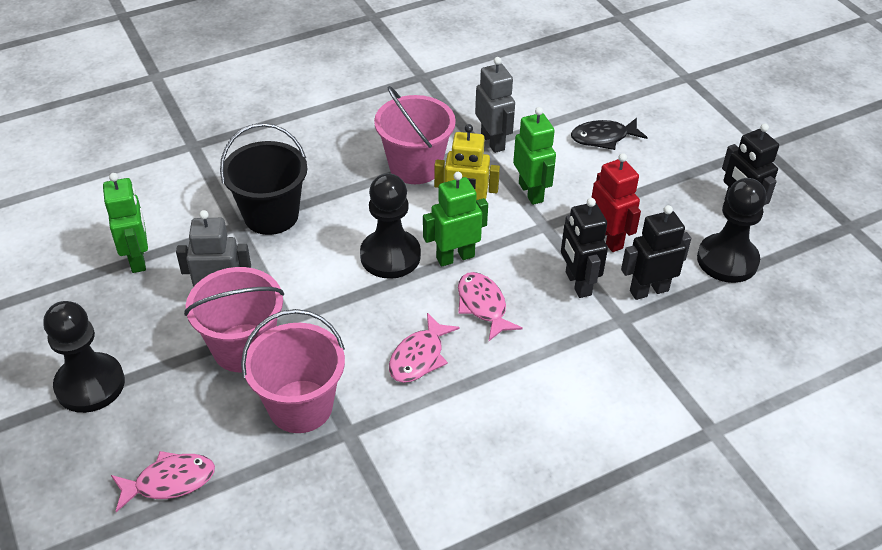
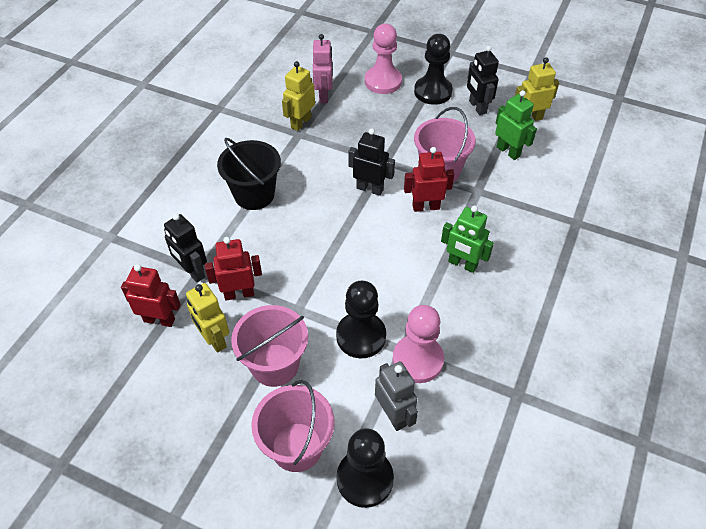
black fish: [571,118,648,150] = 1 -> none = 0
green robot: [103,173,148,273] [423,172,488,267] [513,107,556,205] = 3 -> [441,205,494,273] [495,90,537,160] = 2
grey robot: [176,210,251,287] [475,57,515,153] = 2 -> [375,361,418,431] = 1
pink fish: [111,451,215,512] [389,313,460,383] [458,272,523,341] = 3 -> none = 0
pink pawn: none = 0 -> [365,24,402,94] [393,305,444,383] = 2
pink robot: none = 0 -> [313,34,333,103] = 1
red robot: [591,153,641,252] = 1 -> [121,264,181,327] [205,237,262,301] [404,147,454,212] = 3
yellow robot: [434,124,500,201] = 1 -> [186,283,229,353] [282,61,315,131] [515,57,559,121] = 3

